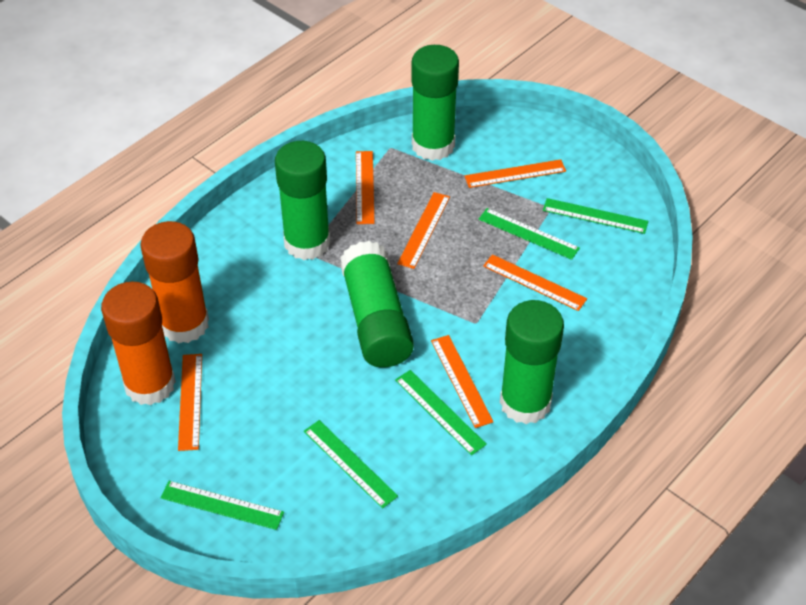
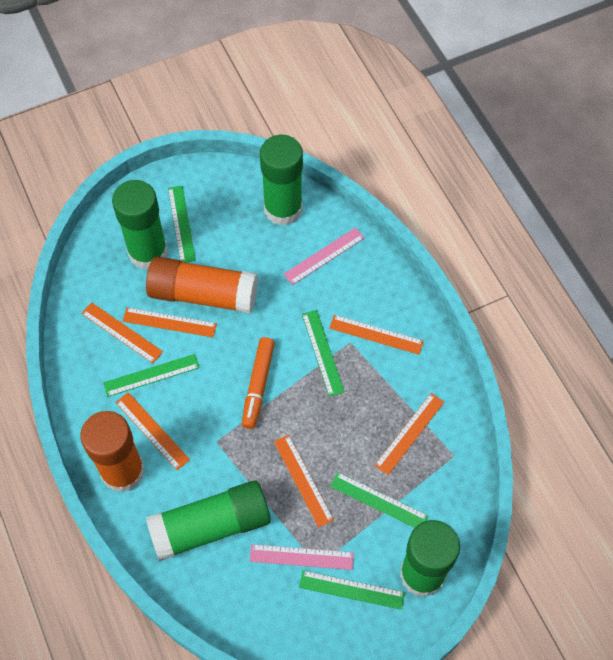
orange marker: none = 0 -> [242,337,275,429] = 1
pink ruler: none = 0 -> [250,544,354,570] [283,227,365,285] = 2

